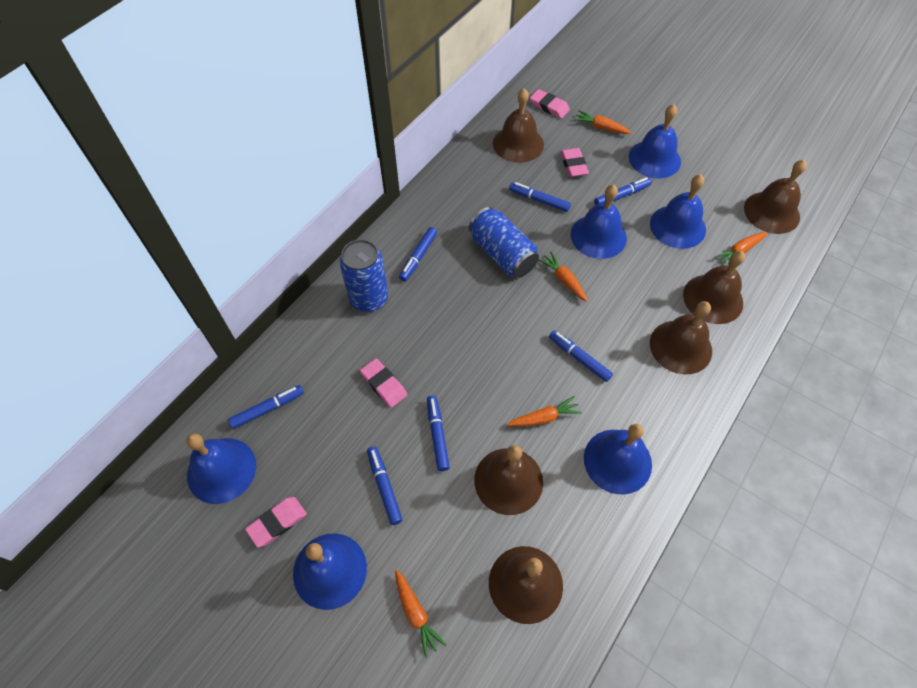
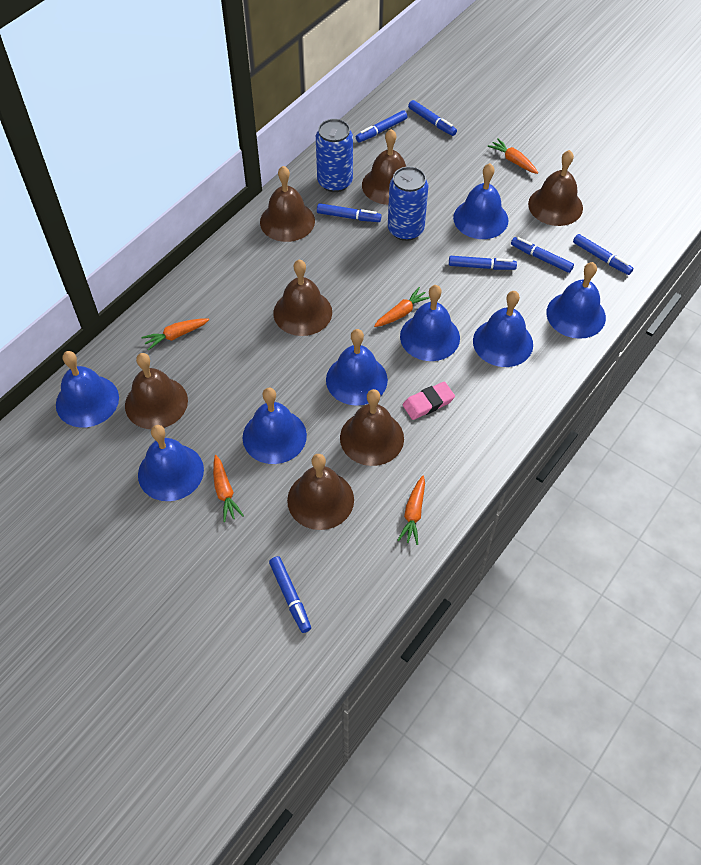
blue bell: [186,434,256,504] [293,533,367,610] [571,184,627,259] [584,424,652,495] [629,104,681,178] [650,174,706,249] = 6 -> [56,351,119,427] [138,425,204,501] [243,388,307,464] [326,329,388,406] [400,285,460,361] [453,163,509,239] [473,291,533,367] [546,262,606,339] = 8
brown bell: [474,445,543,515] [489,546,563,624] [493,89,544,163] [650,301,712,375] [683,250,745,324] [744,159,807,234] = 6 -> [125,353,188,429] [260,166,315,242] [273,260,332,336] [287,454,354,530] [340,389,404,466] [362,129,406,205] [528,150,583,226] = 7
pink eraser: [245,497,307,548] [360,359,407,408] [530,89,570,119] [560,148,589,177] = 4 -> [403,382,455,420] = 1

